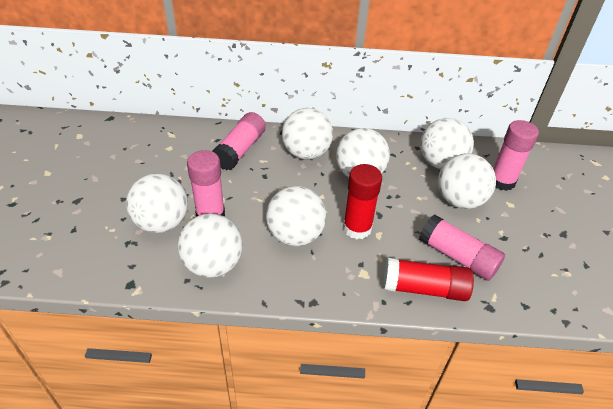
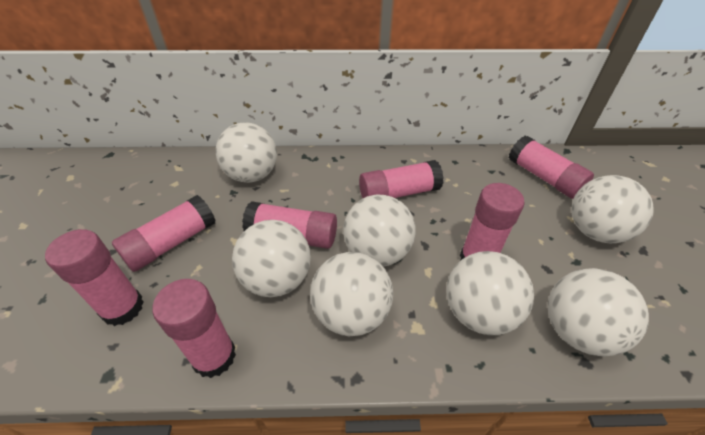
pink glue stick: [187,150,225,217] [212,112,266,170] [419,214,505,281] [493,120,539,191] = 4 -> [45,229,144,326] [112,195,216,272] [152,279,236,378] [242,201,337,249] [359,160,444,198] [460,183,525,261] [509,136,594,199] = 7
red glue stick: [343,164,382,239] [384,258,474,301] = 2 -> none = 0

